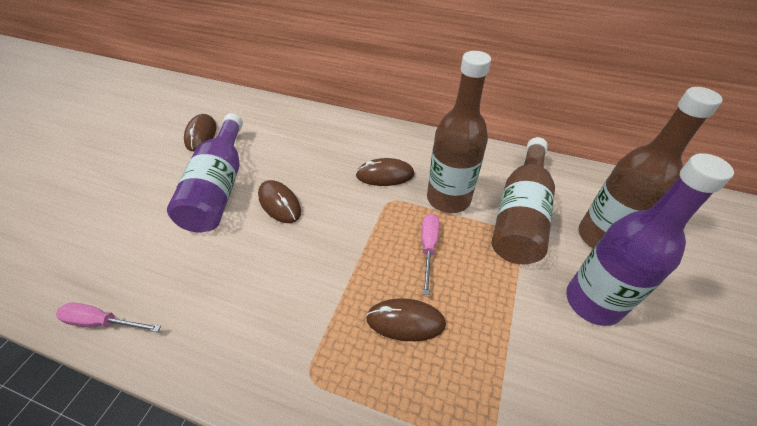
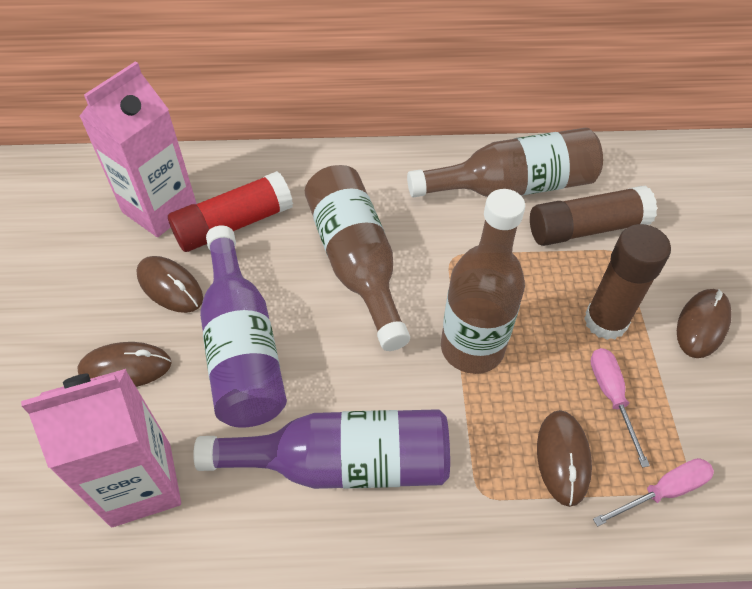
brown glue stick: none = 0 -> [530,185,658,246] [584,224,671,340] = 2
pink carton: none = 0 -> [21,369,181,527] [79,61,197,237] = 2
red glue stick: none = 0 -> [168,171,293,252] = 1

